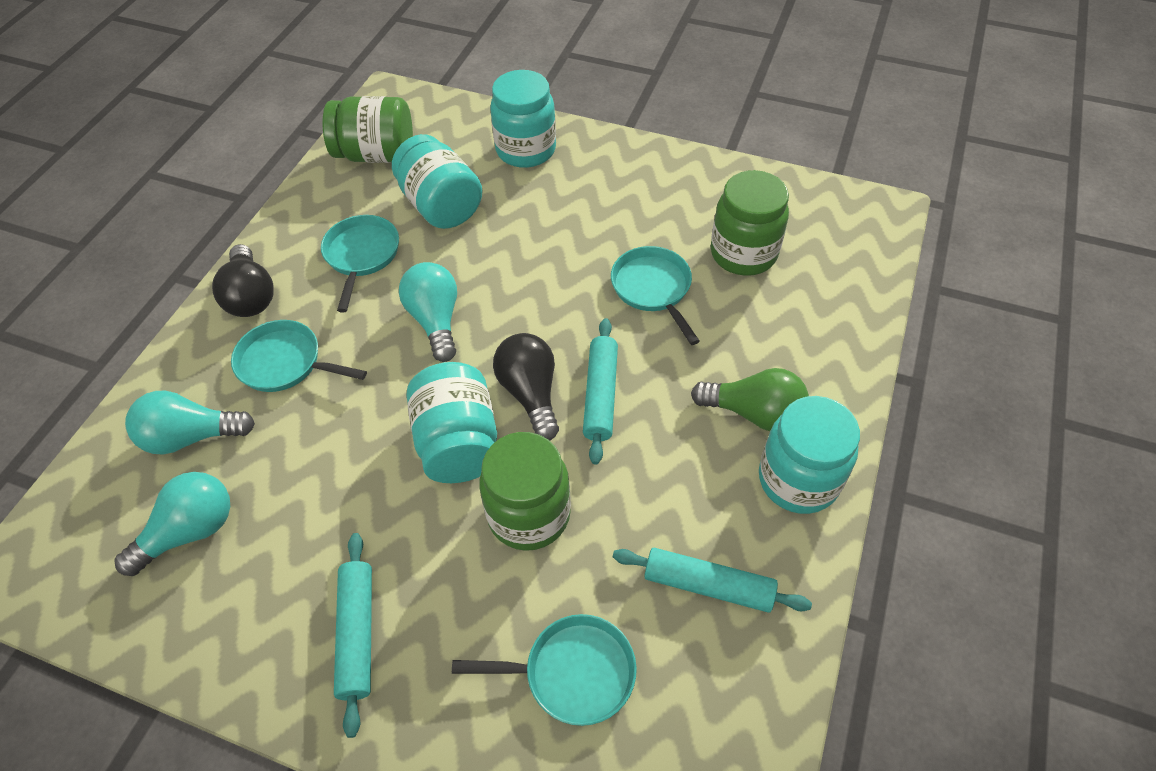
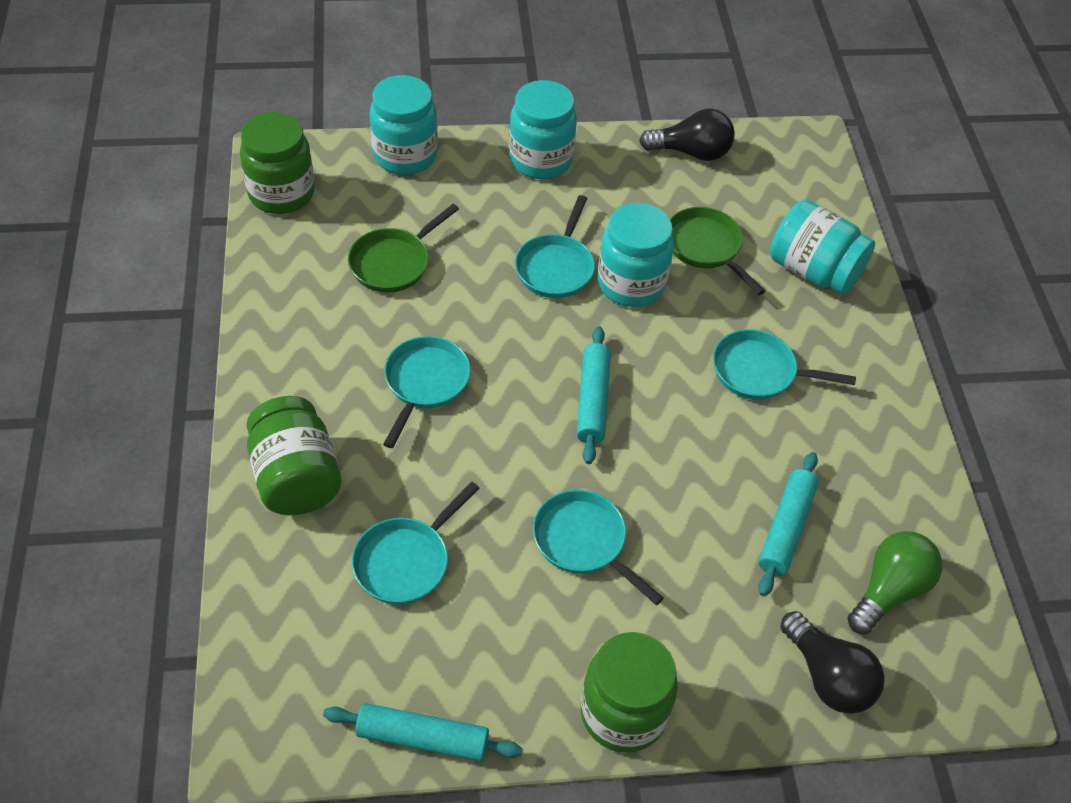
green pan: none = 0 -> [348,204,459,292] [670,207,765,295] = 2
turquoise light bulb: [115,472,230,576] [125,391,255,454] [399,262,457,362] = 3 -> none = 0
turquoise pan: [231,320,367,392] [321,215,399,312] [452,614,637,726] [611,246,700,345] = 4 -> [352,482,479,604] [383,336,471,448] [515,195,595,298] [533,490,664,605] [713,329,856,400] = 5

